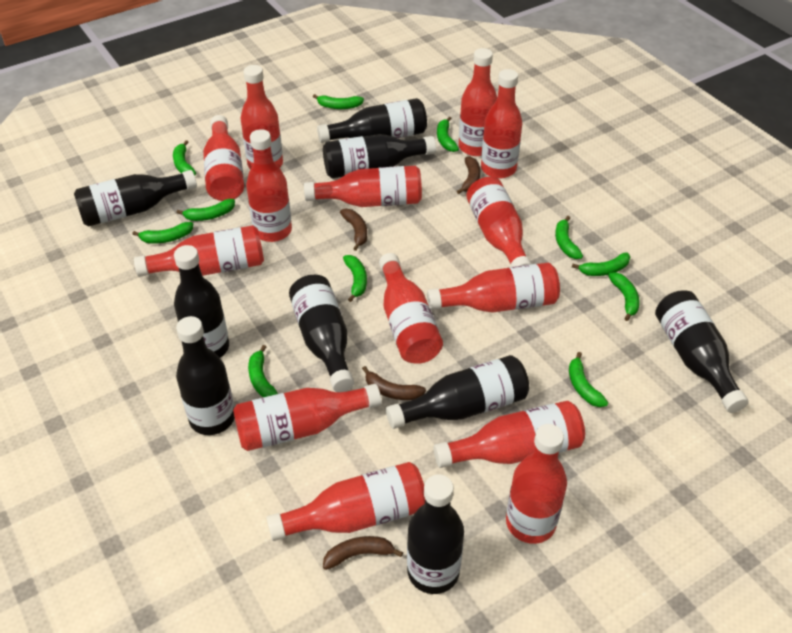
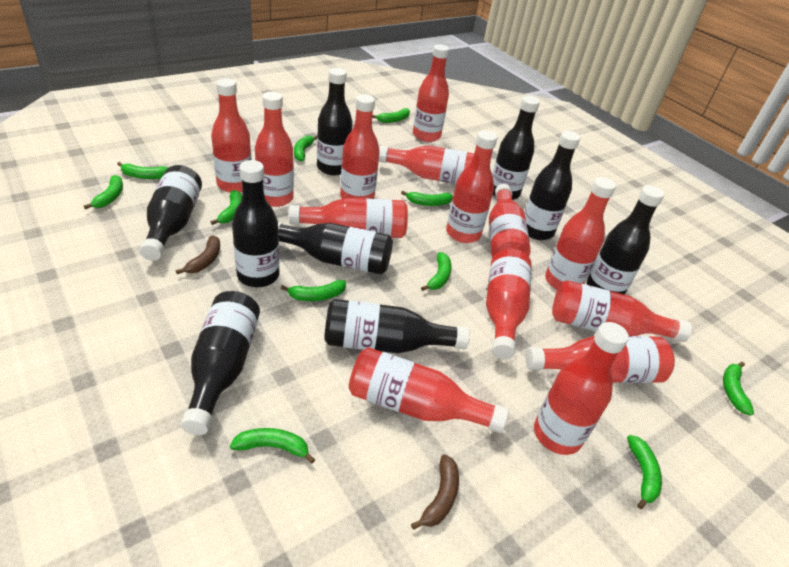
brown banana: [323,536,403,570] [340,209,367,251] [362,366,426,400] [457,156,480,194] = 4 -> [176,235,220,274] [411,454,459,530] = 2

